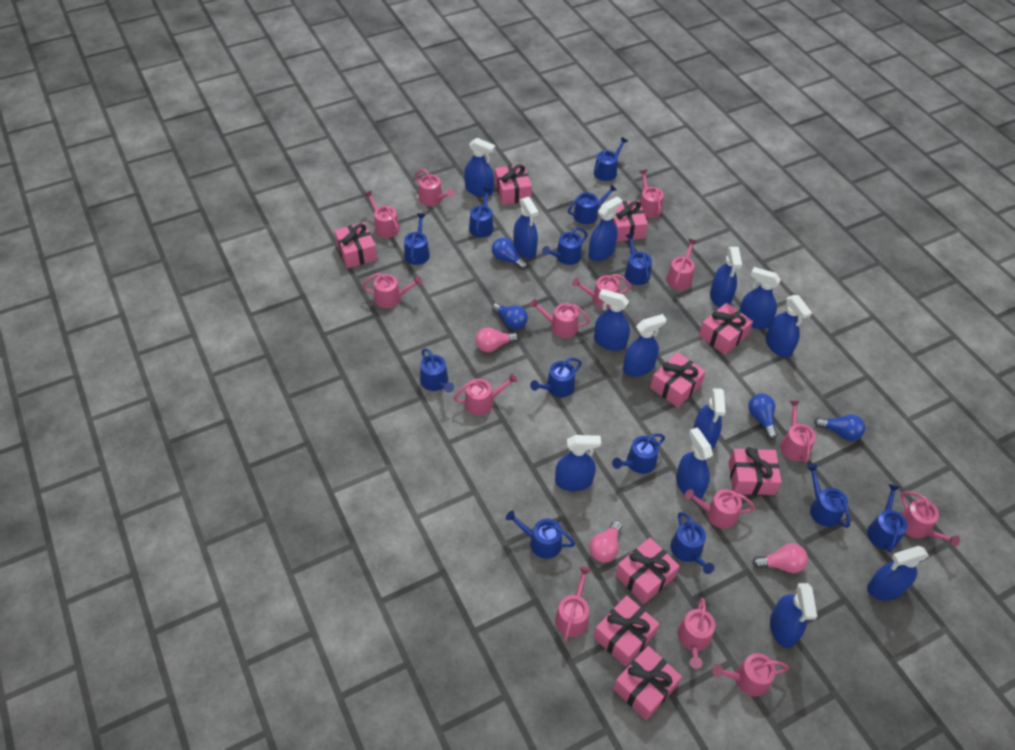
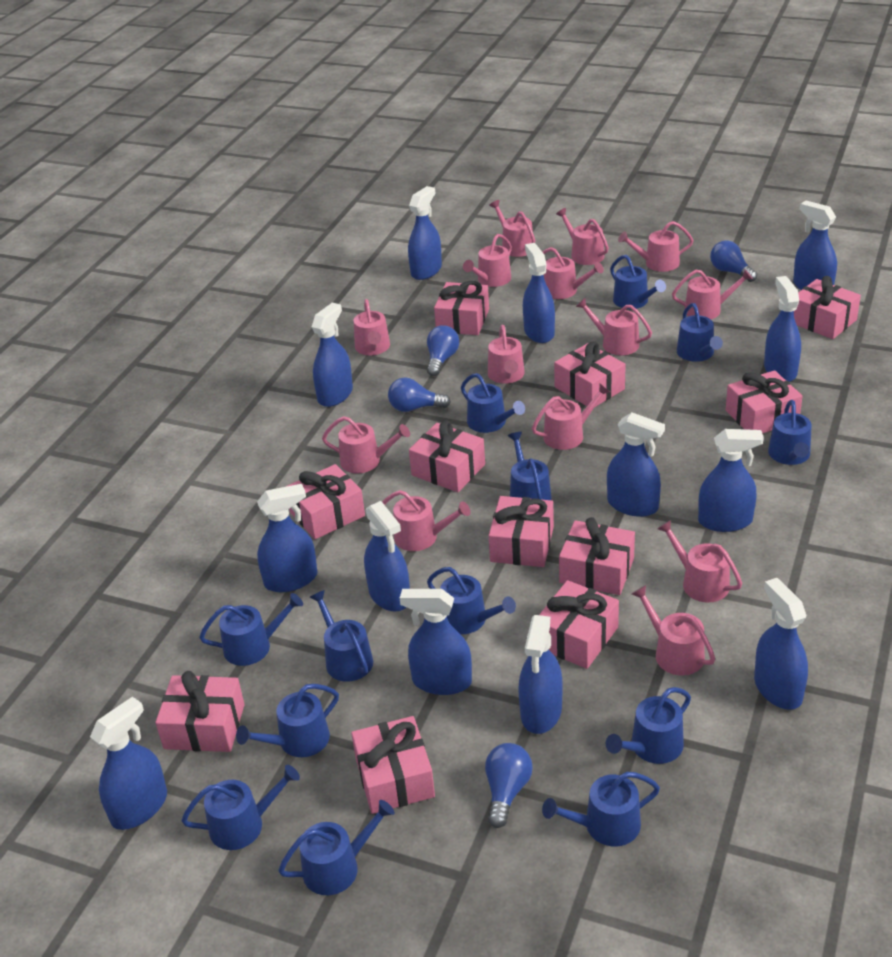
pink gift: [334,222,377,268] [495,164,532,205] [593,595,659,667] [612,200,648,241] [613,646,682,720] [615,537,680,604] [650,352,706,408] [699,303,753,355] [729,447,782,495] = 9 -> [155,671,245,752] [286,464,365,539] [351,716,435,814] [409,420,485,492] [434,281,489,335] [489,496,554,567] [539,580,619,669] [554,341,626,407] [559,517,635,595] [726,370,803,434] [794,276,861,339] = 11
pink light bulb: [476,328,518,352] [589,521,622,563] [753,543,808,573] = 3 -> none = 0

